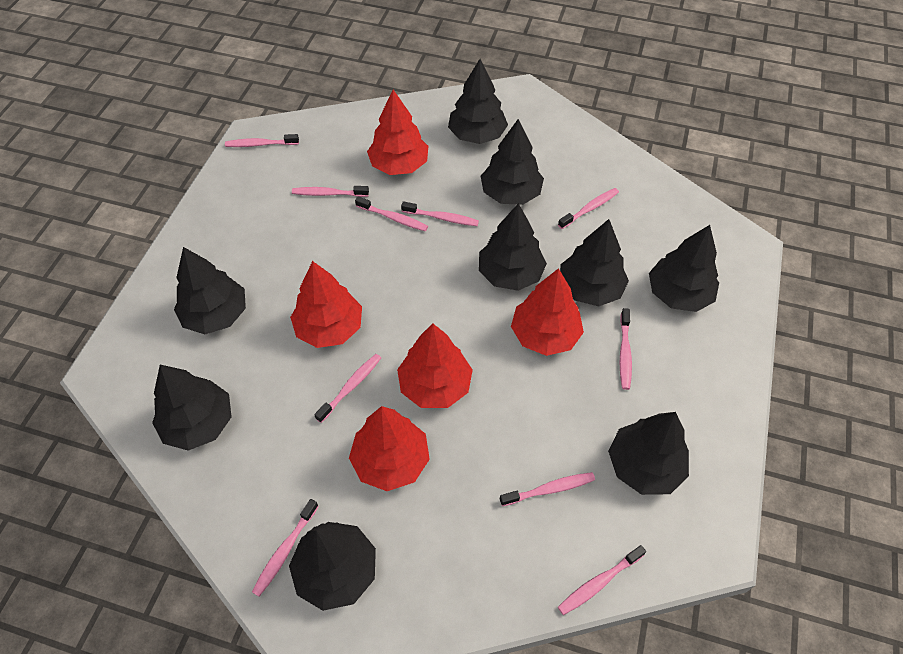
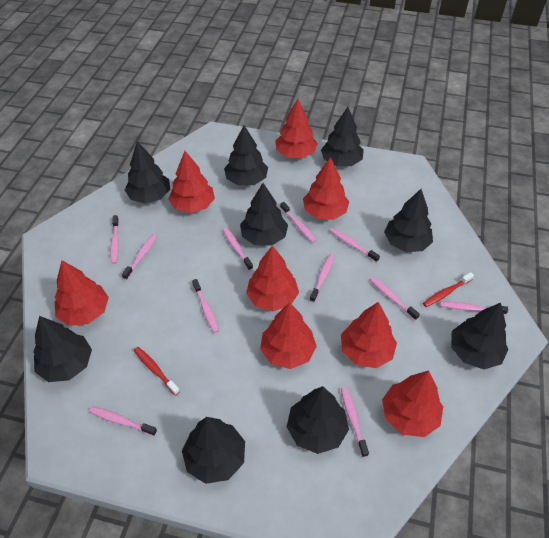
pink toothbrush: [225,134,299,147] [252,499,319,596] [292,186,369,197] [314,354,381,423] [355,196,428,231] [401,201,479,226] [500,472,595,506] [558,188,619,229] [558,545,646,615] [620,308,632,390] = 10 -> [89,406,157,436] [110,215,119,264] [122,234,157,280] [192,279,219,333] [223,228,253,271] [280,202,316,243] [310,254,334,302] [330,228,380,262] [341,387,369,457] [369,277,420,320] [440,302,508,315] = 11
red toothbrush: none = 0 -> [134,347,180,396] [423,272,474,307] = 2
red tree: [290,261,362,348] [349,406,430,491] [367,90,428,175] [397,323,473,408] [511,268,584,356] = 5 -> [55,260,109,326] [168,151,215,213] [246,246,299,311] [260,302,317,369] [275,99,318,158] [303,157,349,220] [341,302,397,368] [382,370,443,437] = 8

